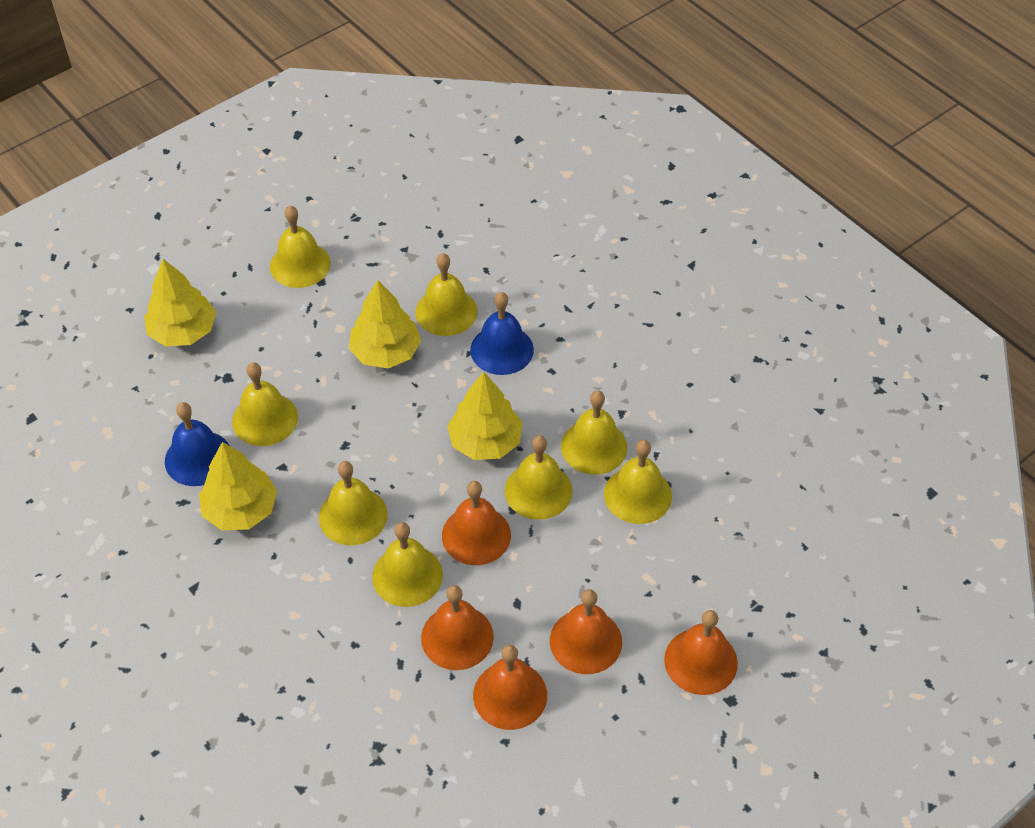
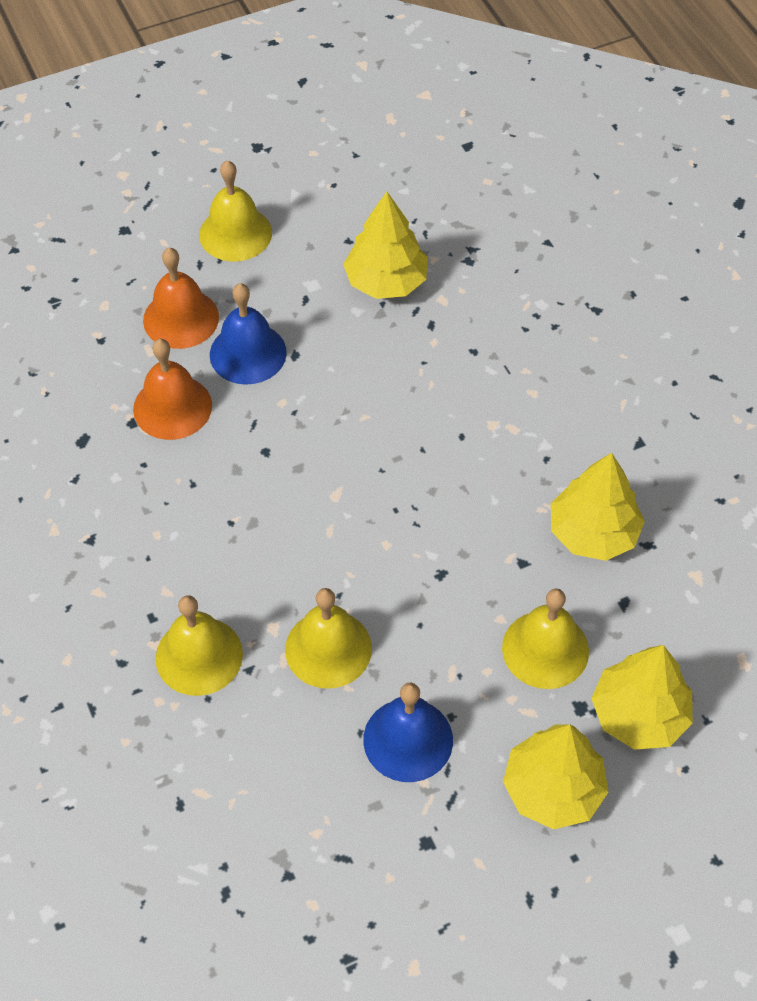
orange bell: [421,585,494,670] [442,481,511,565] [473,645,547,730] [550,589,622,674] [664,610,738,695] = 5 -> [133,339,212,440] [143,248,219,349] = 2
yellow bell: [232,362,298,446] [270,206,331,288] [319,461,387,545] [372,522,443,607] [415,253,477,336] [505,435,573,520] [561,391,627,474] [604,440,672,524] = 8 -> [156,595,243,696] [199,160,272,261] [285,588,372,688] [502,589,589,689] = 4

